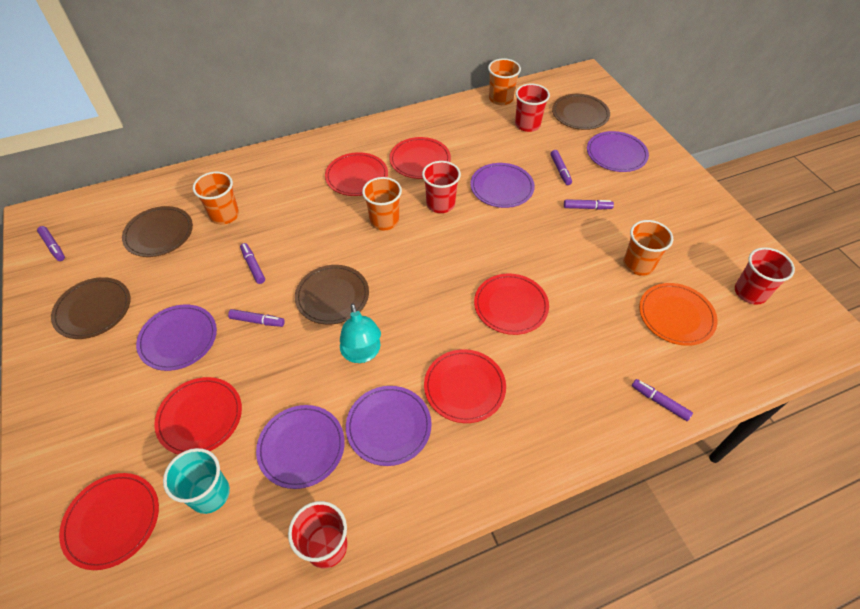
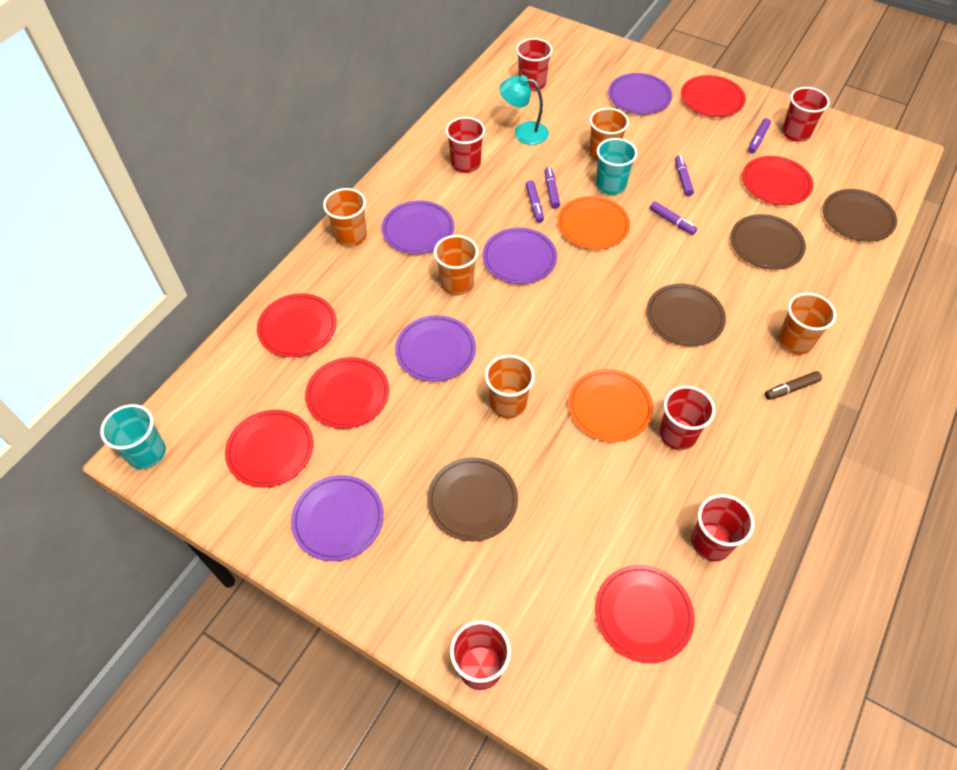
brown marker: none = 0 -> [765,371,822,400] = 1
orange cup: [193,172,239,225] [362,177,402,230] [488,58,521,105] [623,220,673,276] = 4 -> [323,188,367,247] [434,235,478,295] [485,355,535,418] [589,108,629,162] [778,293,836,355] = 5
orange plate: [639,283,718,346] = 1 -> [557,196,630,250] [568,369,653,442] = 2
purple marker: [37,226,65,261] [228,309,285,327] [240,243,265,284] [550,150,572,185] [564,199,614,210] [632,379,693,421] = 6 -> [526,180,544,223] [545,167,560,209] [650,201,697,235] [675,155,694,196] [748,118,771,153] = 5
red cup: [288,501,348,568] [422,161,461,213] [515,84,550,132] [735,247,795,304] = 4 -> [445,117,485,173] [450,620,511,690] [516,38,553,91] [659,386,715,450] [691,494,754,561] [782,87,830,142] = 6
turquoise cup: [163,448,230,514] = 1 -> [100,404,166,469] [596,138,637,195] = 2

